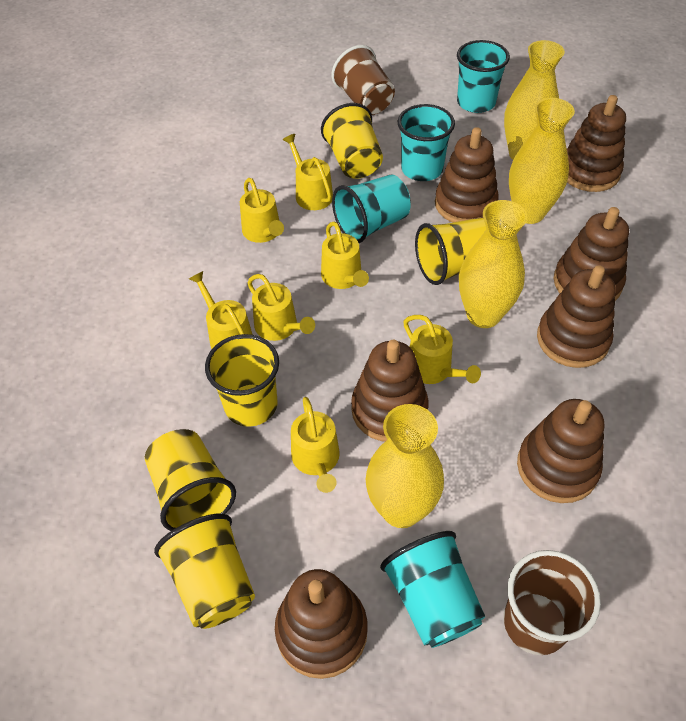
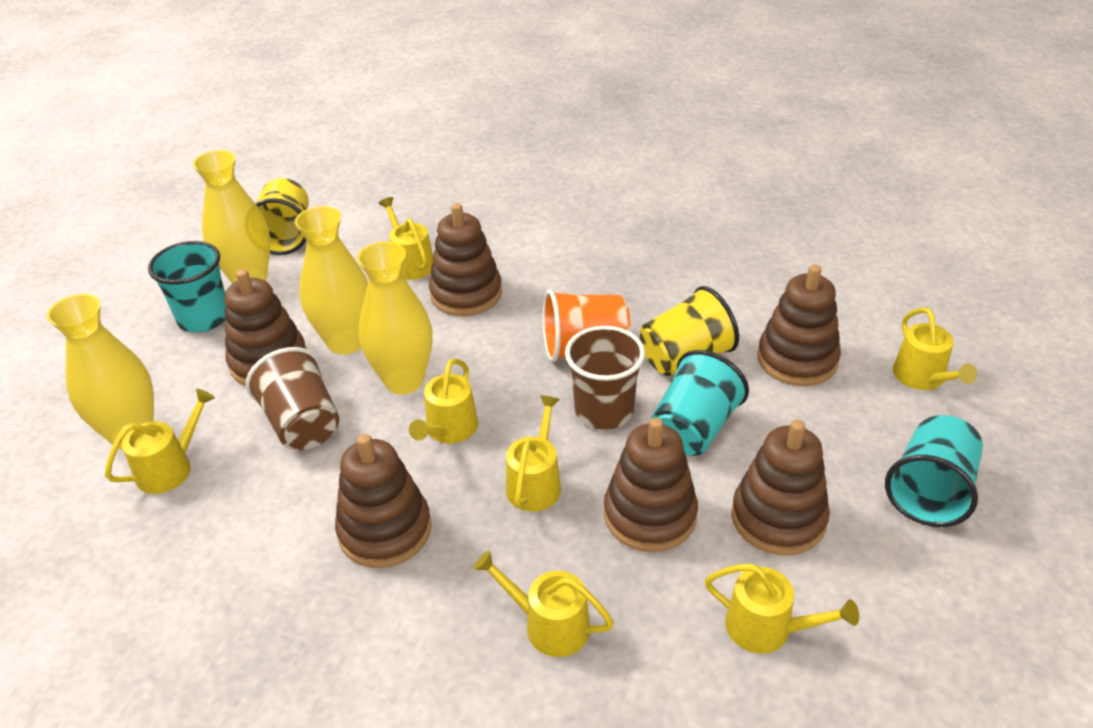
brown stacking toy: [275,569,368,679] [351,340,428,442] [435,127,499,222] [517,399,604,503] [537,265,616,368] [554,207,629,301] [567,95,626,192] = 7 -> [224,269,307,386] [335,434,431,568] [429,203,502,316] [604,418,698,552] [731,420,830,555] [758,264,841,386] = 6
orange cup: none = 0 -> [543,290,630,362] = 1
turquoise cup: [332,174,411,243] [380,531,485,648] [398,104,455,181] [457,40,510,113] = 4 -> [148,241,226,332] [650,350,749,456] [885,415,983,527] = 3
yellow cup: [145,429,236,531] [154,513,255,629] [205,334,279,427] [321,103,383,179] [415,218,486,285] = 5 -> [255,178,309,255] [640,286,739,376] = 2

